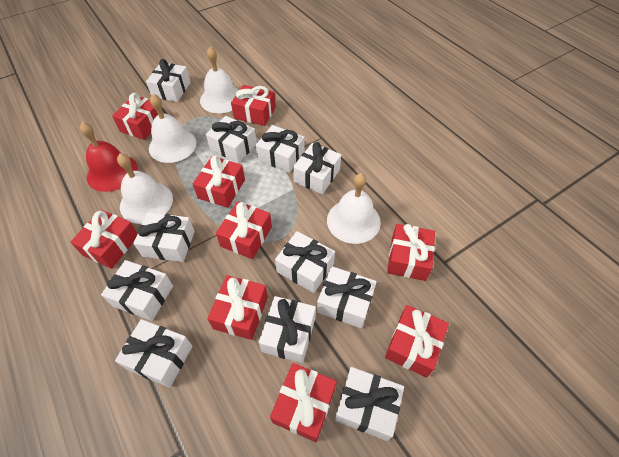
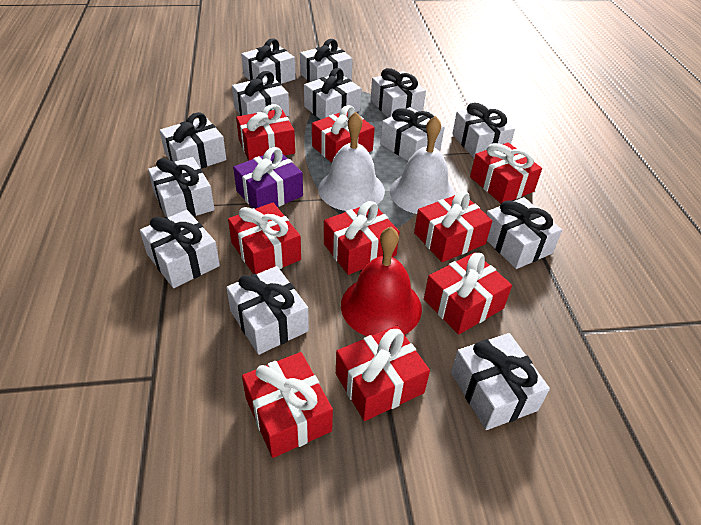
purple gift: none = 0 -> [233,147,303,209] = 1
white bell: [117,153,173,224] [149,94,196,163] [200,47,239,113] [327,173,381,244] = 4 -> [318,112,385,211] [390,116,456,214] = 2
white gift: [101,260,173,321] [115,319,192,388] [133,212,195,262] [146,59,191,102] [206,116,257,163] [256,125,305,173] [259,296,316,363] [275,231,335,293] [293,142,341,194] [317,266,377,328] [335,367,404,441] = 11 -> [140,210,220,288] [148,157,215,218] [159,112,226,169] [226,266,309,355] [232,71,289,116] [241,38,296,84] [300,39,353,82] [304,68,361,119] [371,68,426,118] [380,107,445,161] [451,333,550,430] [452,102,515,158] [486,197,562,269] = 13

